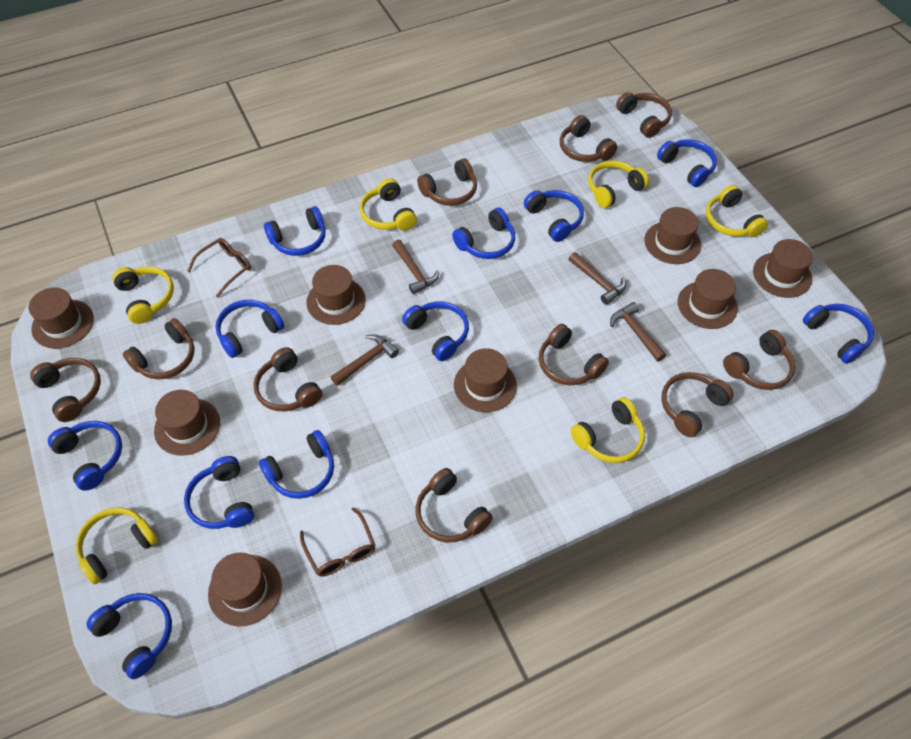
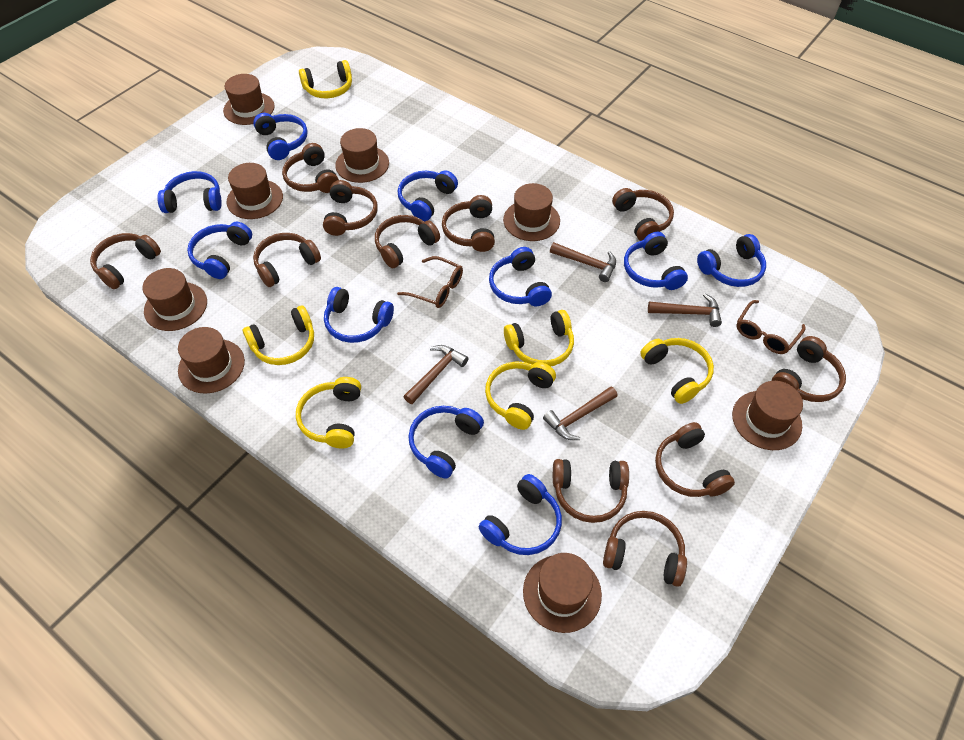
blue headphones: [48,421,122,491] [86,593,172,679] [184,456,254,529] [215,300,284,358] [259,430,334,499] [264,206,326,256] [402,301,469,361] [452,208,515,259] [524,190,584,242] [657,139,717,187] [803,304,874,364] = 11 -> [157,171,222,213] [187,222,252,279] [253,113,308,160] [324,287,394,343] [398,170,458,221] [408,406,484,479] [479,474,562,555] [489,247,552,306] [624,232,688,290] [697,234,766,287] = 10
brown headphones: [30,358,101,422] [123,318,195,379] [254,347,322,411] [416,468,493,543] [417,159,477,206] [539,324,609,385] [560,115,617,162] [616,92,672,138] [662,372,734,437] [723,330,795,390] = 10 -> [90,233,161,289] [253,233,321,287] [282,143,339,193] [323,180,378,236] [375,215,440,268] [442,195,495,252] [553,459,629,523] [603,511,687,587] [612,188,674,241] [655,422,735,497] [772,336,846,402] = 11

